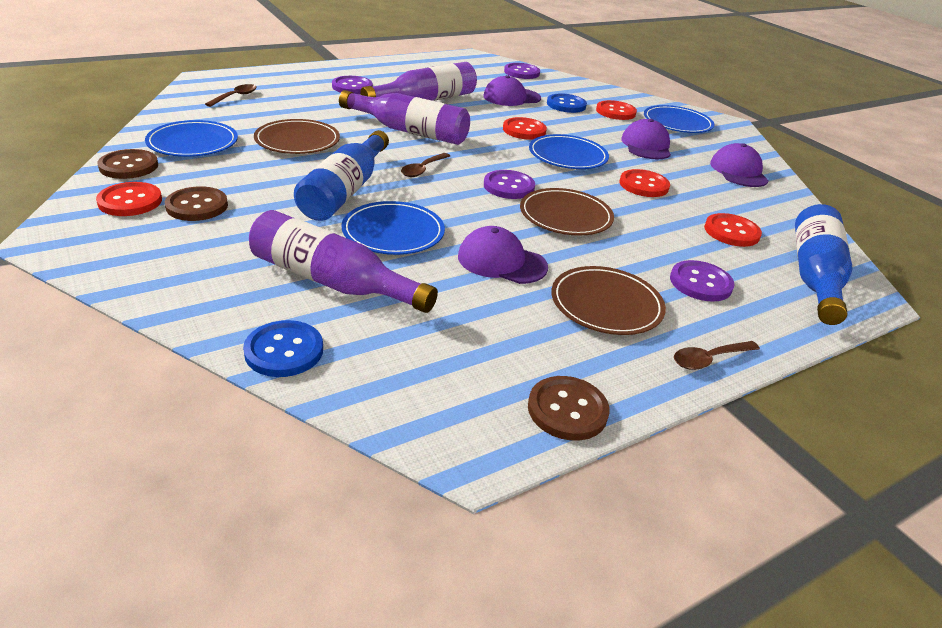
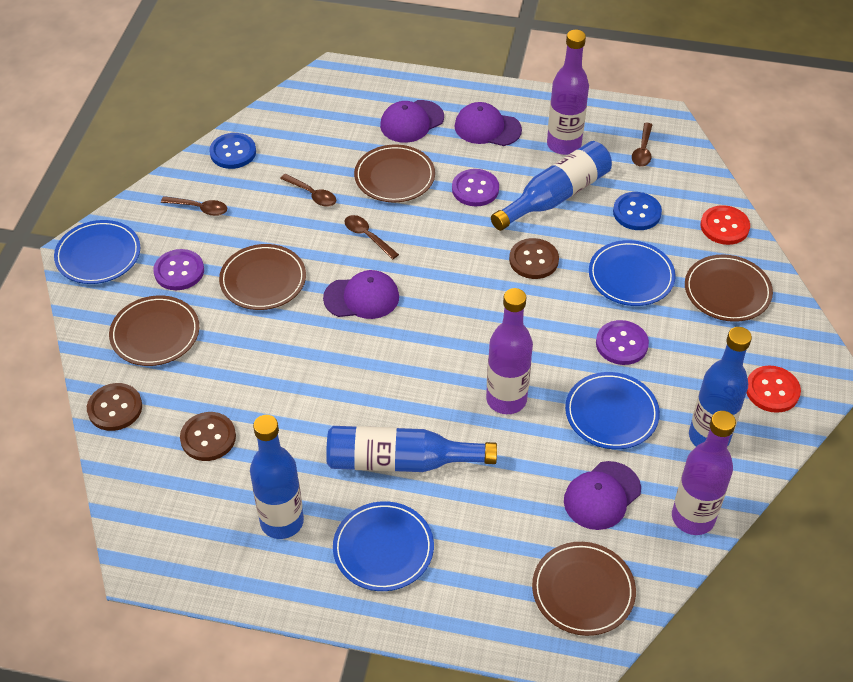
blue bottle: [294,130,389,221] [795,204,852,325] = 2 -> [250,415,304,539] [326,426,497,472] [491,141,612,231] [689,327,752,447] = 4
brown plate: [254,119,340,154] [520,188,614,236] [552,266,666,335] = 3 -> [109,296,199,366] [219,244,306,310] [354,145,435,202] [532,542,636,636] [685,255,773,322] = 5
brown spoon: [205,84,257,107] [401,153,450,177] [674,341,760,370] = 3 -> [161,196,227,216] [280,174,336,207] [344,215,399,259] [632,123,652,166] = 4
purple button: [332,76,373,94] [484,170,535,199] [504,63,540,79] [670,260,735,302] = 4 -> [153,249,204,290] [452,169,499,206] [596,320,649,365] = 3
red button: [96,182,162,216] [503,117,547,140] [596,100,637,120] [620,169,670,197] [704,213,762,247] = 5 -> [701,205,750,245] [747,366,801,413] = 2

